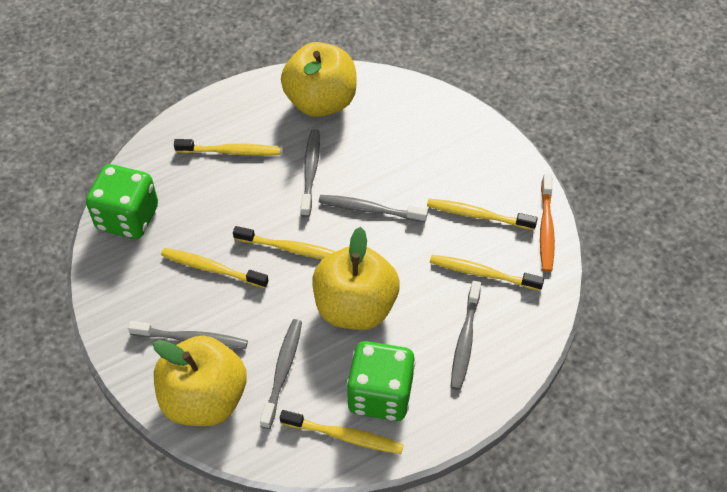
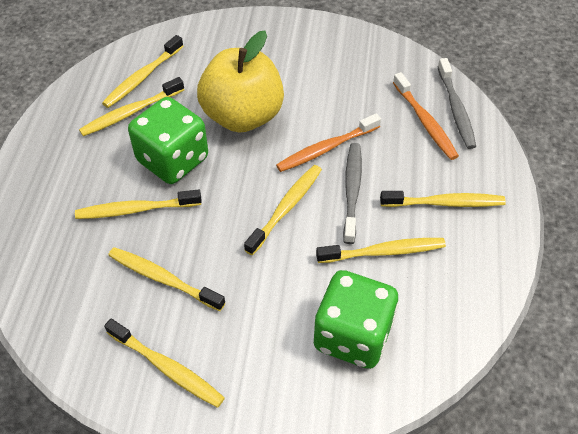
grey toothbrush: [128,321,248,349] [260,319,302,429] [301,129,320,217] [319,195,428,222] [451,281,481,390] = 5 -> [343,143,362,244] [438,58,476,149] = 2
orange toothbrush: [540,174,555,272] = 1 -> [276,113,381,172] [393,72,459,160] = 2
yellow apple: [153,335,247,426] [281,42,357,117] [312,227,400,330] = 3 -> [197,31,284,133] = 1
yellow toothbrush: [161,248,269,288] [174,139,281,156] [233,226,336,260] [280,410,404,454] [427,199,538,230] [430,255,544,291] = 6 -> [75,189,202,219] [79,77,184,136] [102,35,183,108] [104,319,225,408] [108,247,225,311] [244,165,322,255] [316,238,446,263] [380,191,506,207] = 8

